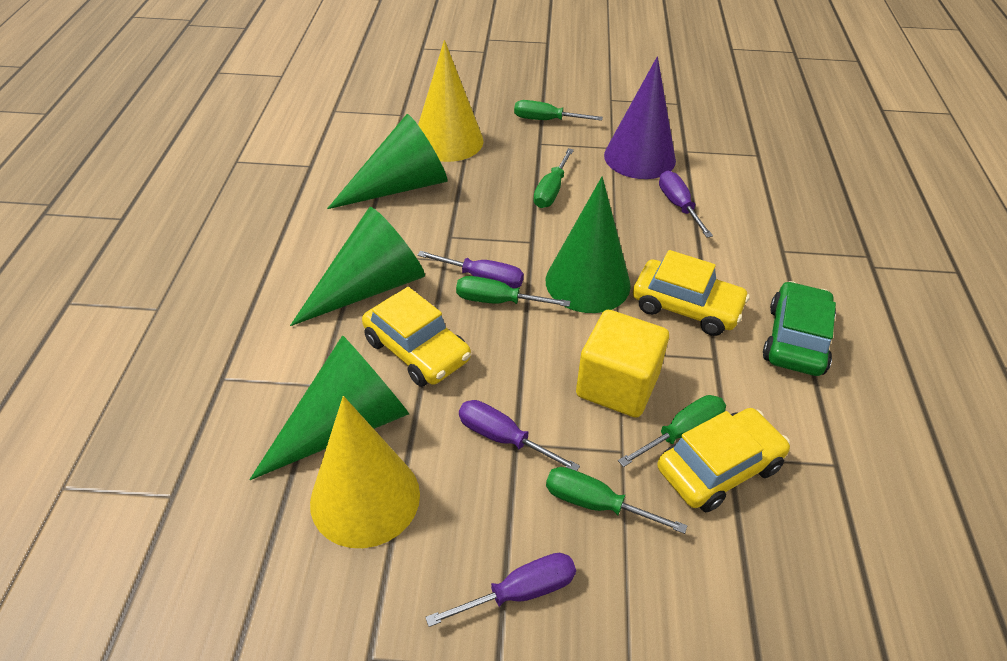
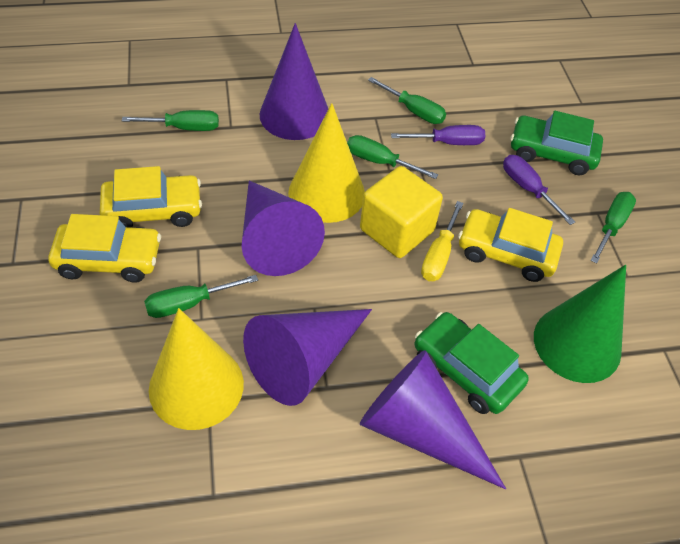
green car: [763,281,836,376] = 1 -> [415,312,529,414] [511,111,603,175] = 2
green cone: [249,335,409,480] [290,207,425,326] [327,114,448,209] [546,177,631,313] = 4 -> [534,265,626,383] = 1
purple cone: [604,56,676,179] = 1 -> [242,181,325,276] [243,309,372,406] [260,23,328,140] [360,350,506,489] = 4
purple screwdriver: [417,251,524,289] [425,553,576,627] [459,400,580,471] [659,171,713,238] = 4 -> [391,125,485,145] [503,155,575,225] = 2
yellow screwdriver: none = 0 -> [421,201,463,281] = 1

